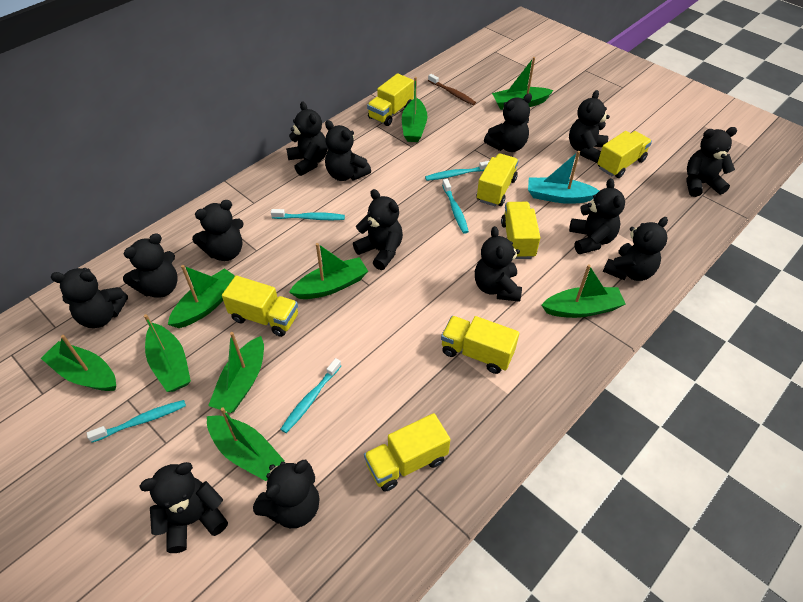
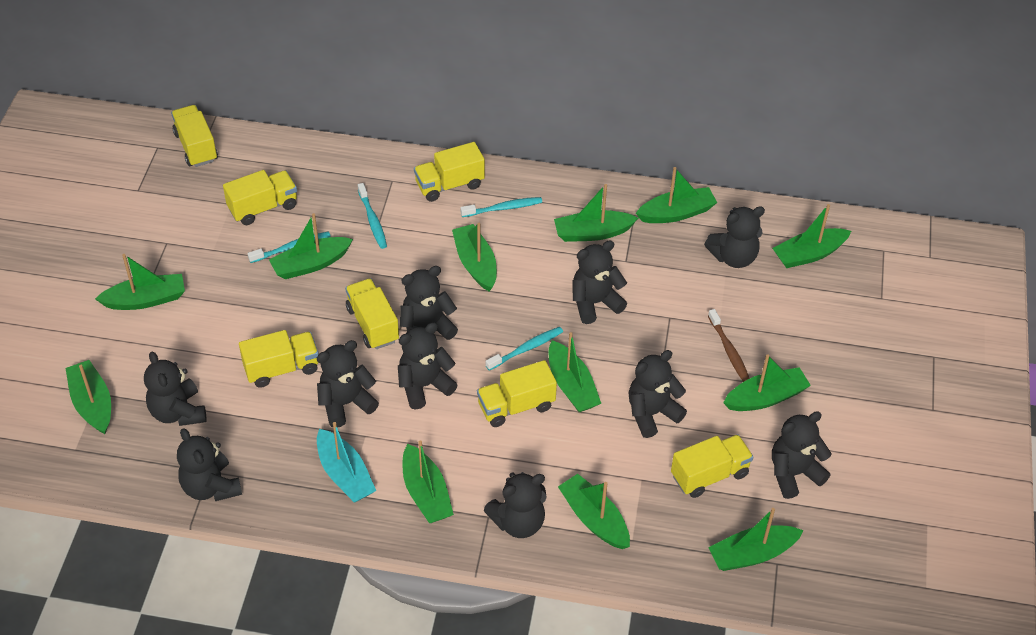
black teddy bear: [50,268,128,328] [123,233,178,297] [140,462,228,553] [192,200,244,261] [253,460,320,528] [286,101,327,176] [325,120,371,181] [353,189,403,270] [475,226,522,302] [484,93,532,152] [569,90,610,163] [569,178,625,254] [603,217,668,281] [686,127,737,197] = 14 -> [144,351,207,426] [177,428,242,501] [317,340,379,428] [398,322,458,410] [400,266,458,340] [484,472,547,538] [573,240,627,324] [628,350,687,438] [704,206,765,268] [772,411,831,499] = 10
green boat: [41,335,116,391] [144,314,191,392] [168,265,235,328] [207,407,285,481] [208,332,264,413] [289,243,368,299] [402,77,427,142] [492,57,554,110] [542,264,626,318] = 9 -> [66,360,111,434] [95,254,185,310] [269,213,353,279] [403,440,454,523] [452,223,497,291] [549,332,602,412] [554,184,638,242] [558,474,630,549] [636,167,717,223] [708,508,804,571] [723,354,811,411] [772,204,851,268] = 12
turquoise toothbrush: [87,400,186,443] [271,209,345,220] [280,358,341,433] [425,161,489,181] [442,179,469,234] = 5 -> [247,231,331,263] [358,183,387,249] [460,197,542,217] [486,327,563,371] = 4

